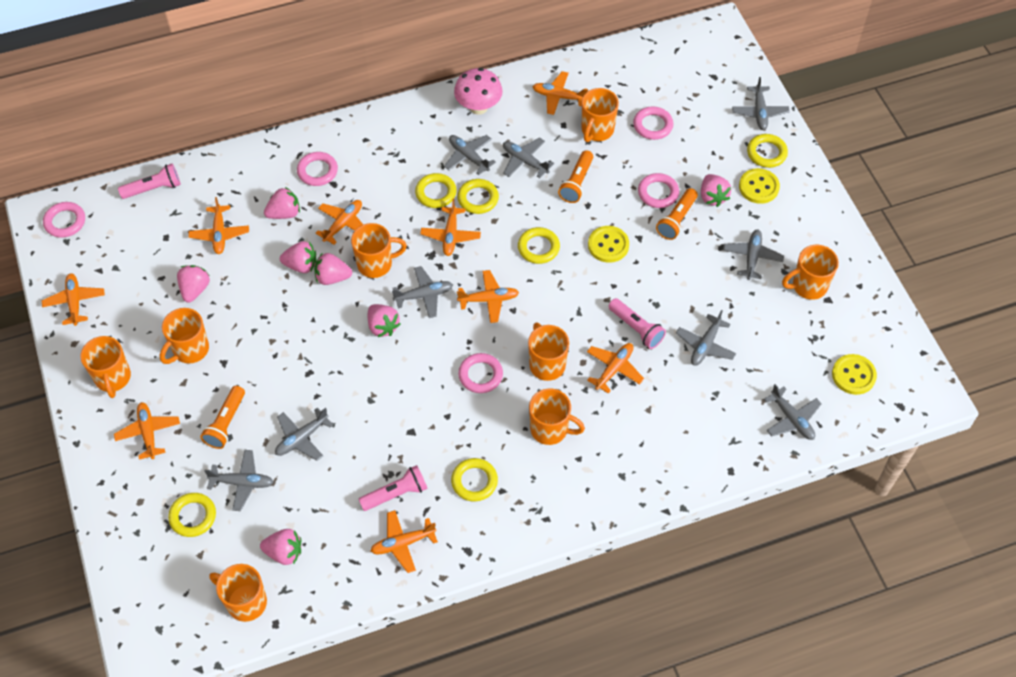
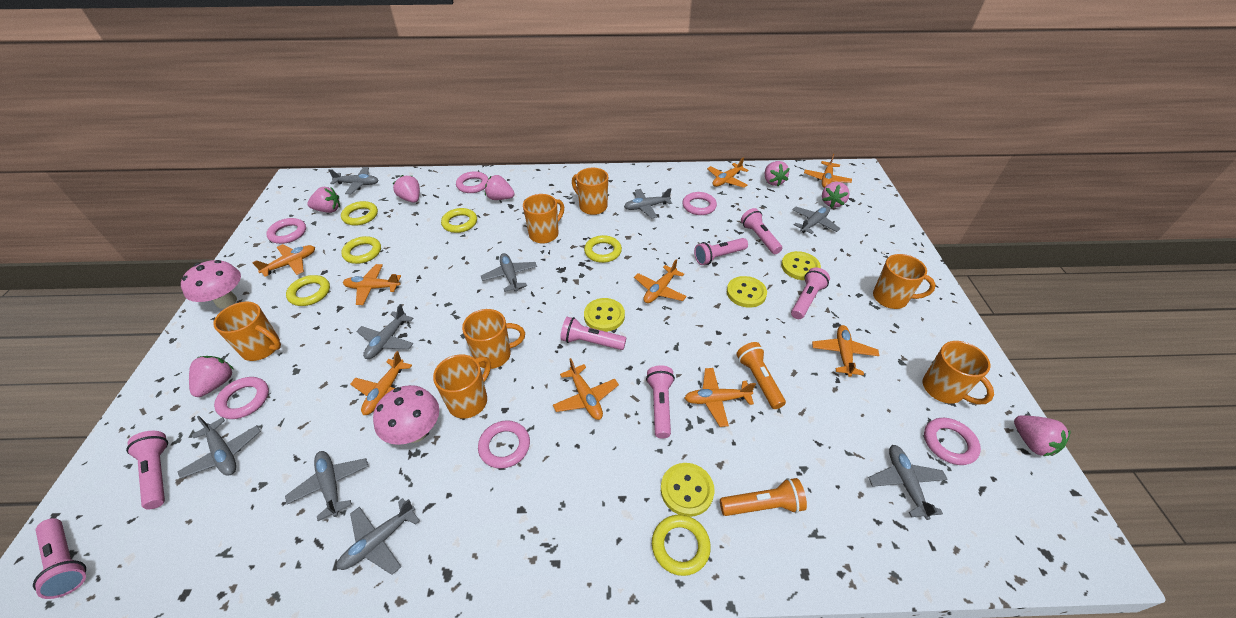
orange flashlight: [200,386,245,449] [558,150,593,203] [656,188,698,240] = 3 -> [720,478,807,516] [736,342,786,409] = 2
orange mug: [81,336,131,398] [160,308,209,364] [209,564,267,622] [351,223,407,278] [528,322,569,381] [529,389,585,445] [582,88,619,142] [782,245,839,300] = 8 -> [213,302,281,361] [433,355,491,418] [462,309,525,369] [523,194,564,243] [572,168,608,215] [873,254,936,309] [923,341,994,405] = 7
pink flashlight: [118,163,181,199] [359,465,428,511] [608,298,666,349] = 3 -> [33,518,86,599] [126,431,168,509] [560,317,626,350] [646,365,675,439] [694,238,748,265] [741,208,782,254] [791,267,830,319] = 7
pink mushroom: [454,68,503,115] = 1 -> [181,260,241,309] [373,385,439,445] = 2
pink ring: [43,202,85,238] [297,152,338,186] [458,353,503,393] [633,107,673,140] [638,173,679,208] = 5 -> [214,377,269,419] [266,218,306,244] [456,171,489,193] [478,420,530,469] [682,192,717,215] [924,418,981,465] = 6
yellow button: [588,226,629,263] [739,168,780,204] [832,354,877,395] = 3 -> [584,298,625,332] [661,463,715,517] [727,276,767,308] [781,251,821,280] = 4

